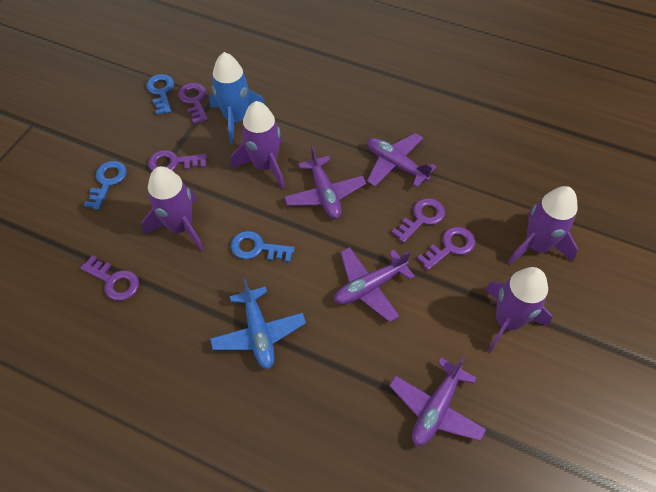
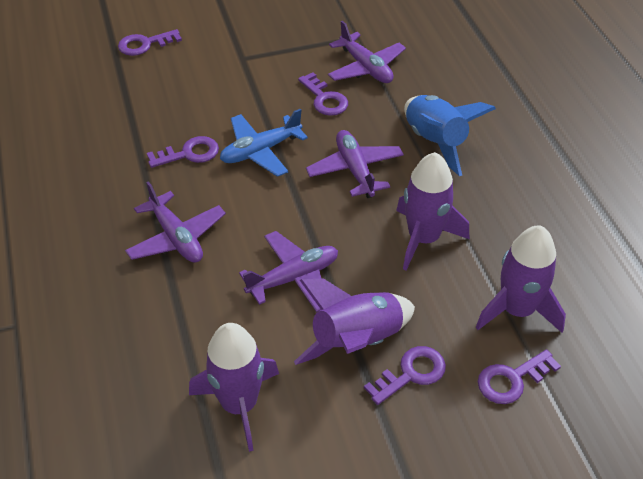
blue key: [84,161,127,210] [146,74,174,115] [231,231,295,263] = 3 -> none = 0

